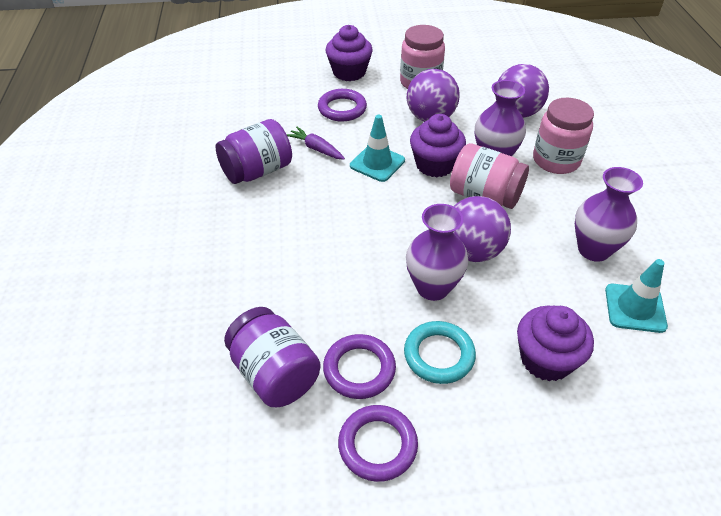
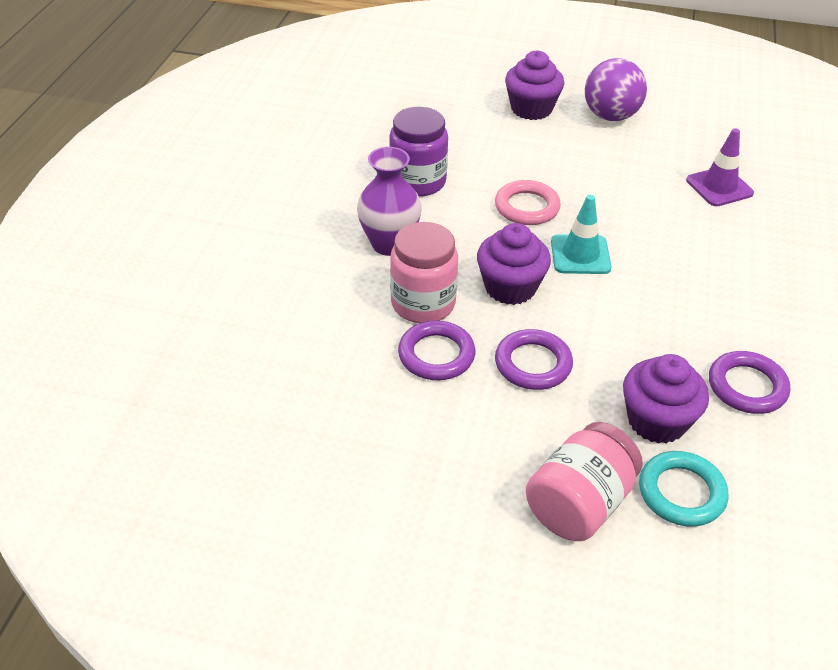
pink jar: [400,25,445,89] [450,143,529,209] [533,98,594,174] = 3 -> [390,222,458,323] [526,422,643,541] = 2
pink ring: none = 0 -> [495,180,561,225] = 1
purple ball: [407,69,460,122] [453,196,511,262] [496,64,549,118] = 3 -> [585,58,647,121] = 1
purple carrot: [286,127,345,160] = 1 -> none = 0
purple jar: [216,119,292,184] [224,307,321,407] = 2 -> [390,107,448,197] = 1
purple traffic cone: none = 0 -> [686,128,754,206] = 1
purple vase: [406,204,468,301] [475,80,526,156] [575,167,643,262] = 3 -> [357,147,422,256] = 1
turquoise traffic cone: [350,115,405,182] [605,259,668,333] = 2 -> [551,195,612,274] = 1

